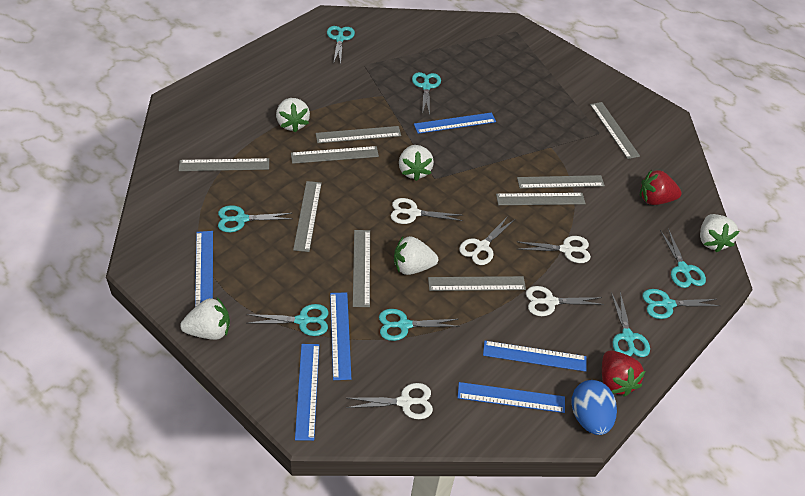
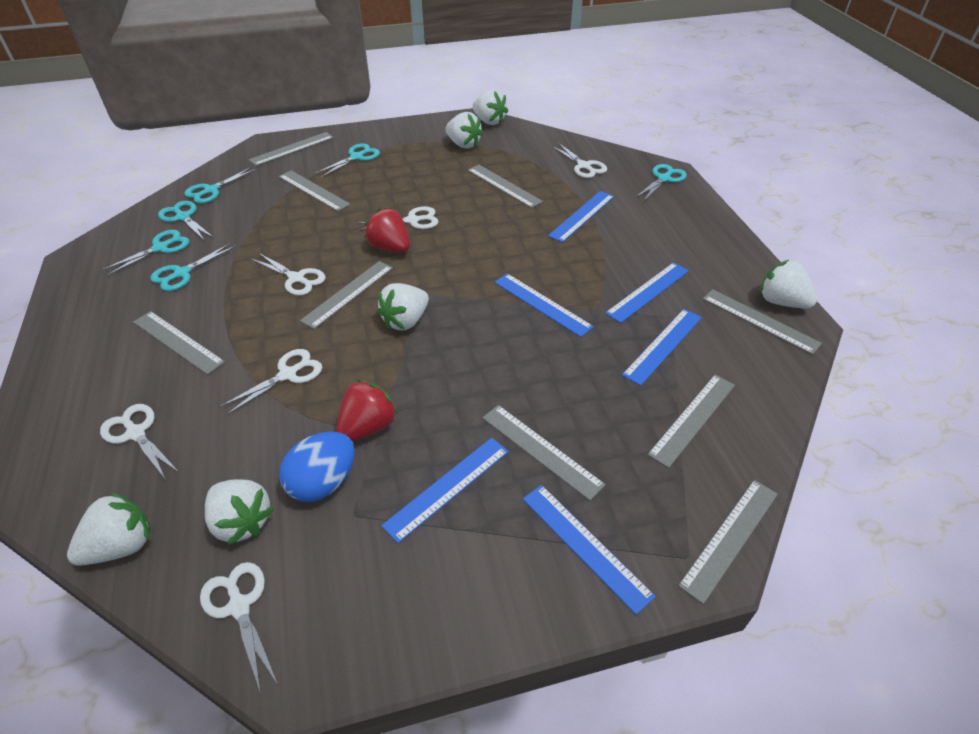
turquoise scissors: [218,205,292,232] [247,304,329,336] [327,26,355,64] [379,309,460,341] [412,72,441,115] [611,292,650,357] [642,289,720,319] [660,229,706,288] = 8 -> [101,230,190,276] [150,243,236,291] [158,201,214,240] [184,167,256,203] [316,143,380,177] [635,164,687,201] = 6
white scissors: [346,383,433,419] [391,198,463,224] [459,216,514,265] [516,236,591,263] [526,286,604,316] = 5 -> [100,404,179,480] [200,562,278,694] [220,349,322,415] [251,253,325,296] [357,206,439,230] [551,143,607,178] = 6
white strawberry: [180,297,230,340] [276,98,310,133] [394,236,438,275] [399,145,434,181] [700,214,739,253] = 5 -> [67,492,149,566] [205,479,274,545] [377,283,429,330] [445,112,483,149] [472,90,508,125] [760,260,817,309] = 6

